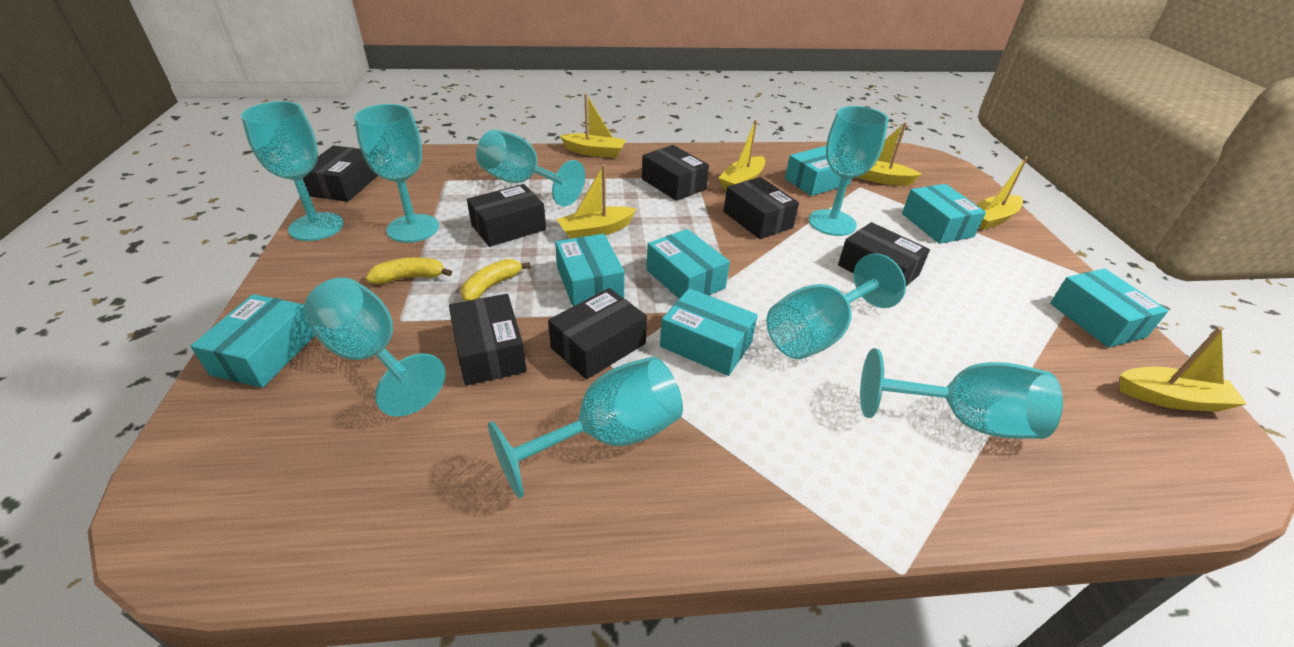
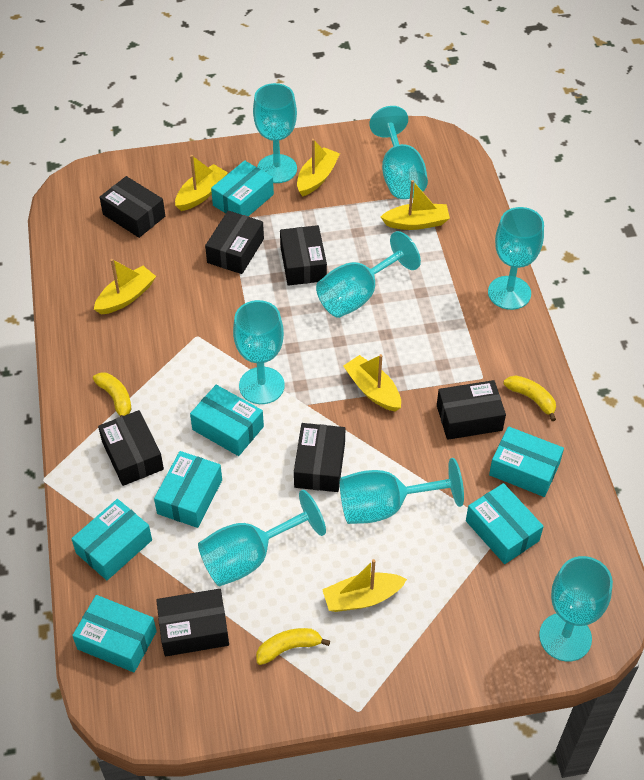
yellow banana: [366,257,452,284] [461,259,531,301] = 2 -> [93,373,131,417] [256,628,330,665] [504,375,556,421] = 3

